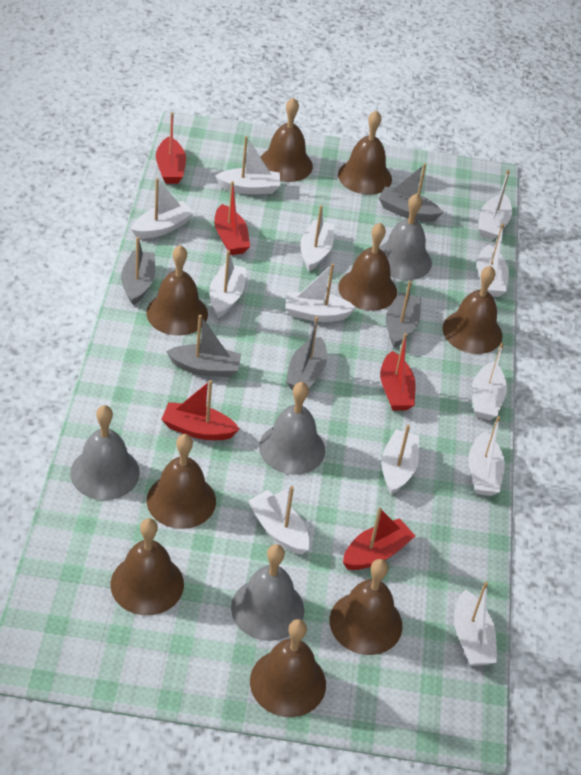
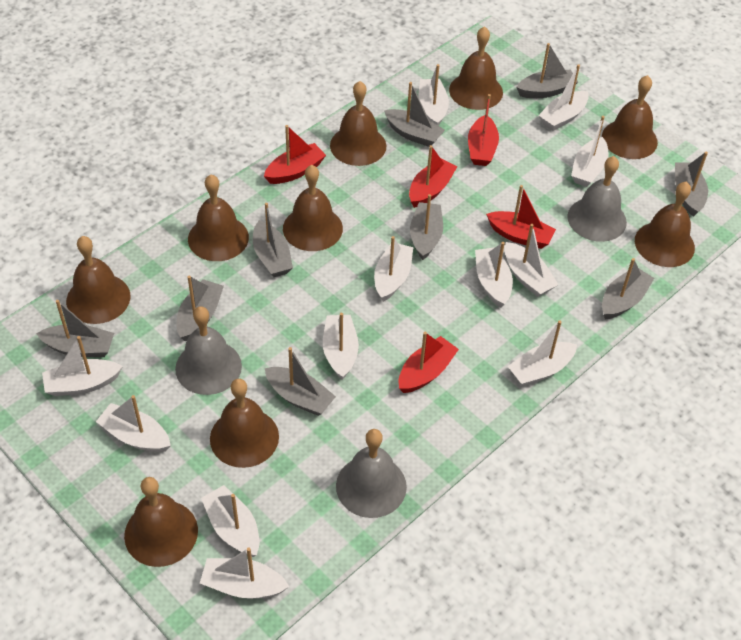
grey bell: [70,405,140,500] [231,544,304,641] [259,382,325,475] [379,194,432,280] = 4 -> [175,306,242,395] [336,429,407,518] [567,156,627,242] = 3
grey boat: [121,237,155,305] [166,315,241,377] [286,316,327,390] [379,163,443,222] [386,281,421,348] = 5 -> [36,300,114,357] [177,275,224,341] [253,203,293,277] [265,347,336,416] [384,82,445,147] [410,194,443,260] [516,43,578,98] [602,258,654,319] [675,152,708,217] = 9

